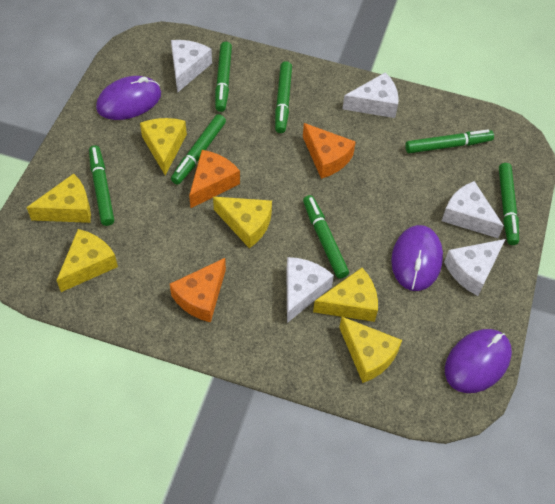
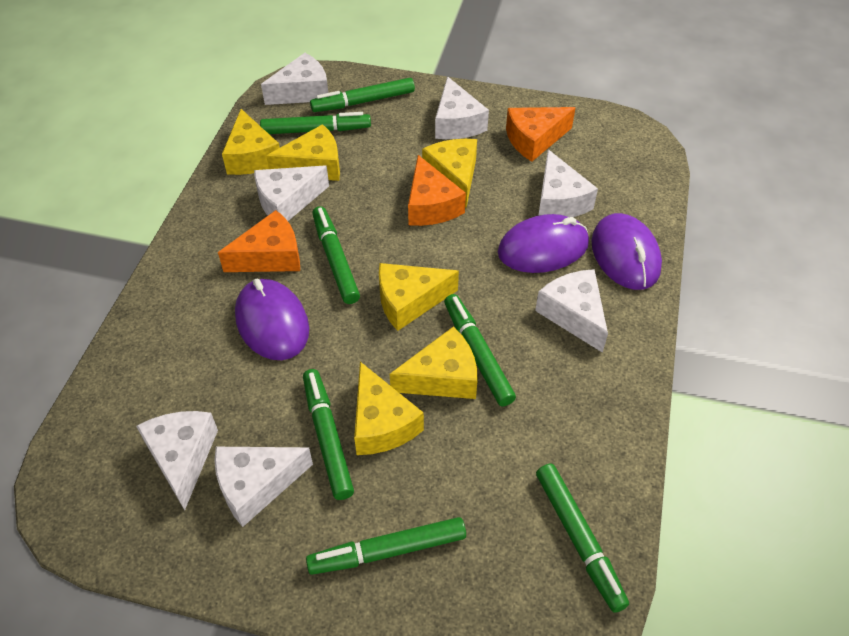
white cheese: [171,40,212,93] [286,257,334,323] [342,72,399,118] [442,181,504,238] [444,239,505,296] = 5 -> [136,411,218,510] [214,447,313,527] [254,166,329,221] [261,53,328,105] [435,76,489,139] [535,269,608,353] [538,149,598,217] = 7

